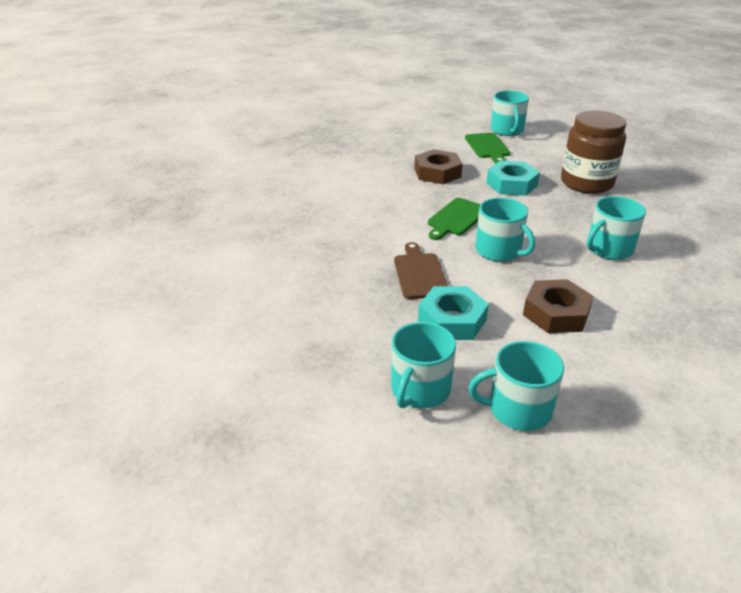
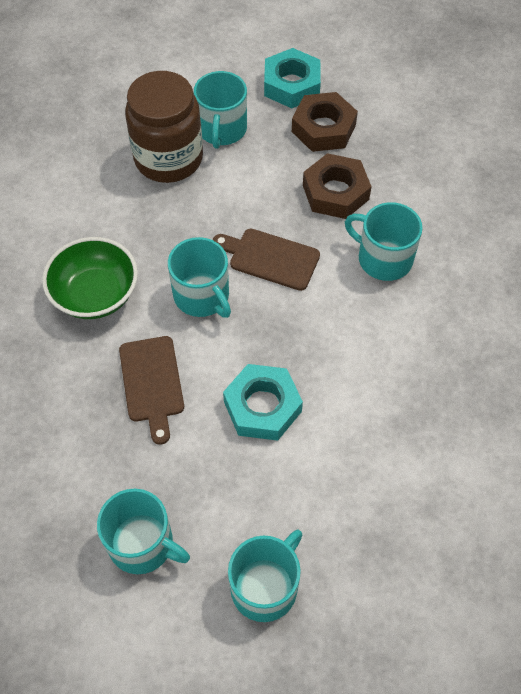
brown cutting board: [394,242,448,299] = 1 -> [119,336,184,444] [213,229,320,291] = 2
green bowl: none = 0 -> [42,237,138,319] = 1
green cutting board: [428,198,480,240] [465,133,510,164] = 2 -> none = 0

